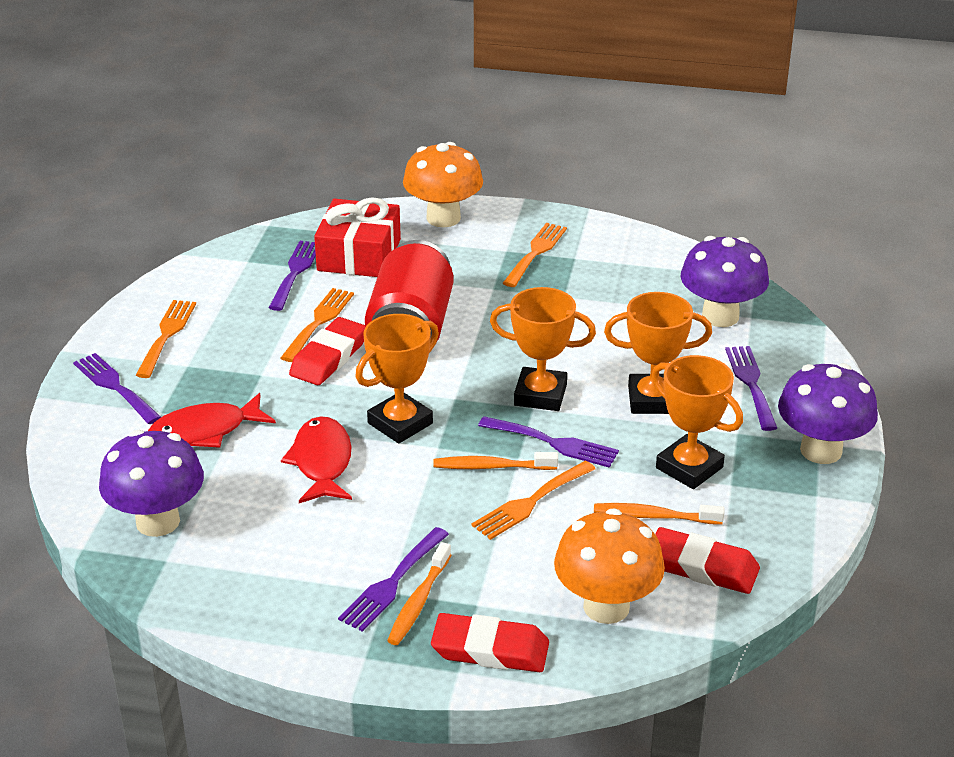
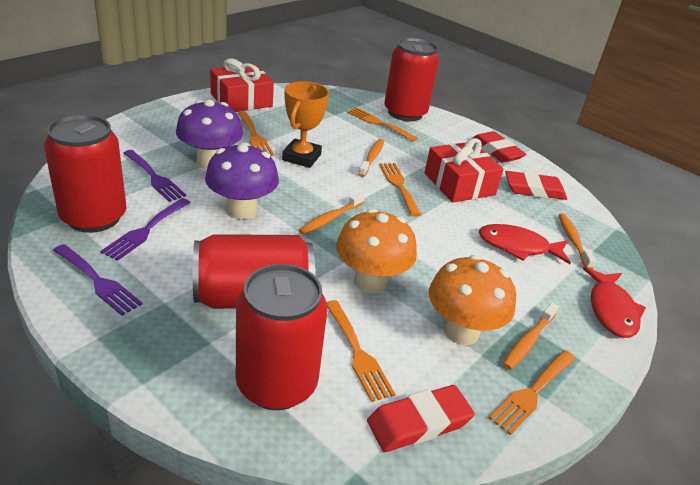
orange fork: [136,300,196,378] [281,288,354,362] [471,461,595,540] [503,223,567,287] = 4 -> [238,111,274,156] [327,300,395,402] [347,107,418,142] [379,163,421,217] [489,350,576,435] = 5
orange toothbrush: [387,542,451,645] [433,452,558,470] [594,503,725,525] = 3 -> [299,192,365,235] [358,139,384,177] [503,302,559,370] [559,213,596,269] = 4
orange trophy: [355,314,439,443] [490,287,596,411] [604,292,712,414] [651,355,743,489] = 4 -> [282,81,329,168] = 1
purple fork: [73,353,161,424] [269,241,316,311] [338,527,449,632] [478,416,619,468] [725,346,777,431] = 5 -> [53,244,143,316] [100,198,191,261] [123,150,186,202] = 3
purple mushroom: [99,430,204,537] [681,236,769,327] [778,363,878,464] = 3 -> [176,99,243,169] [205,142,279,220] = 2
red can: [365,240,454,341] = 1 -> [44,114,126,233] [193,234,315,309] [236,264,327,410] [384,38,439,121] = 4
red gift: [314,197,401,277] = 1 -> [210,58,274,112] [425,138,504,203] = 2

